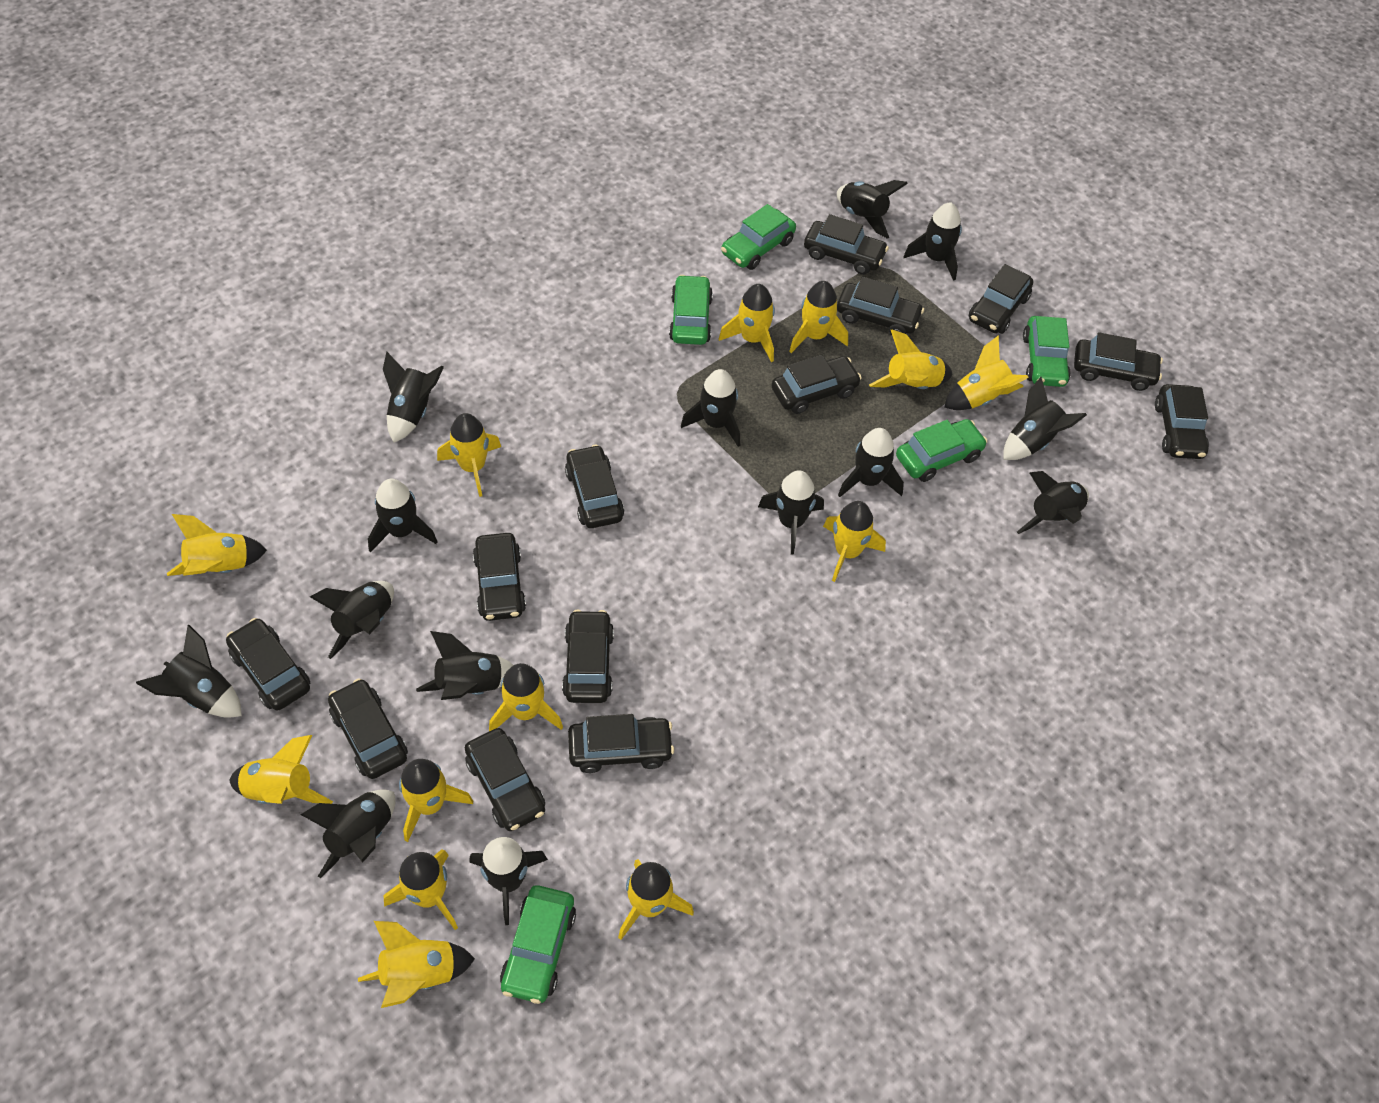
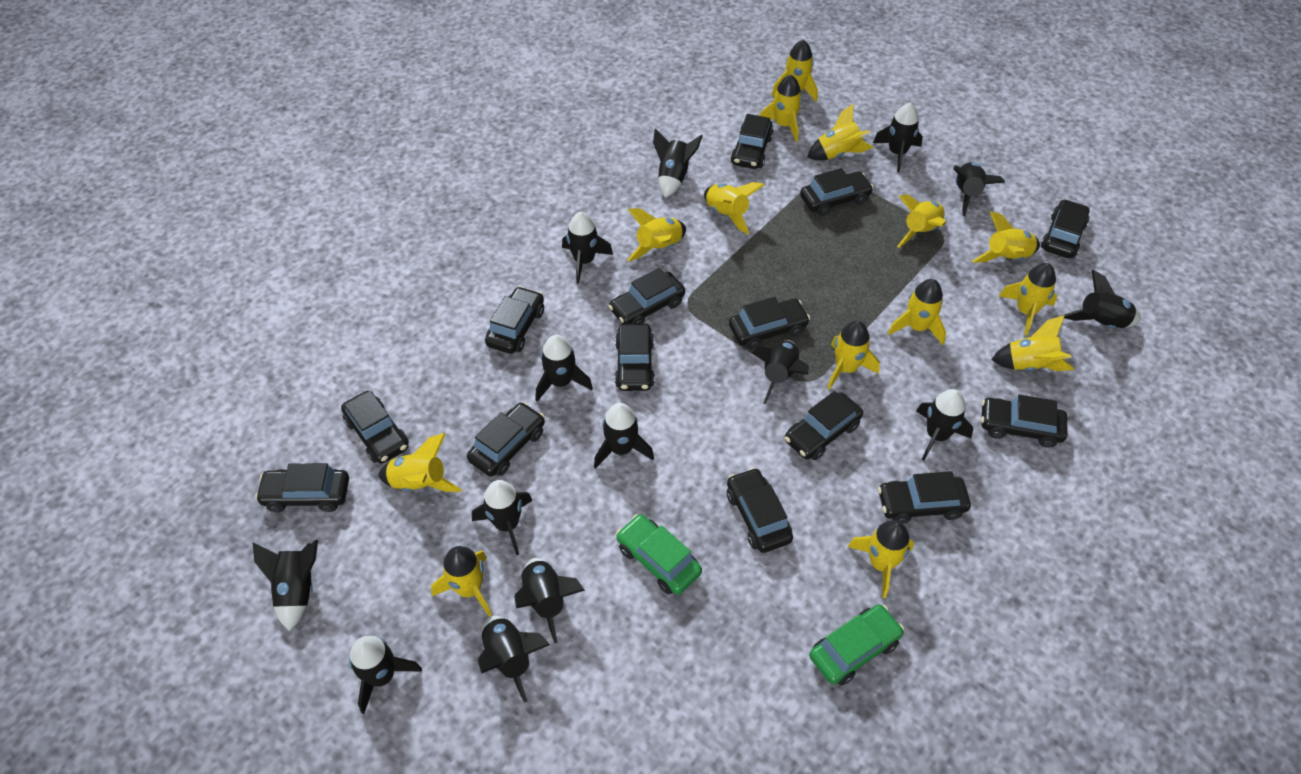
black car: [226,618,310,711] [328,678,408,779] [465,728,545,831] [473,533,526,621] [562,610,614,703] [565,445,624,528] [568,714,674,773] [771,354,862,414] [804,214,889,275] [837,277,924,335] [969,264,1033,334] [1074,332,1163,391] [1155,384,1209,459] = 13 -> [255,463,349,512] [341,391,409,464] [467,402,545,477] [485,286,544,354] [608,268,685,324] [615,323,655,391] [727,467,793,553] [729,297,810,349] [731,114,773,169] [785,391,863,460] [800,168,874,216] [878,471,971,524] [981,394,1068,448] [1041,199,1090,258] = 14
green car: [500,885,576,1004] [669,275,713,345] [721,204,796,270] [896,419,987,482] [1023,316,1071,387] = 5 -> [616,514,702,595] [809,604,904,685] = 2
yellow rocket: [167,514,267,576] [229,735,333,804] [358,921,475,1008] [384,849,458,930] [399,759,473,842] [437,413,501,497] [489,663,563,731] [618,859,694,940] [719,284,775,362] [789,281,848,353] [823,501,886,582] [869,330,953,389] [944,335,1029,410] = 13 -> [378,433,462,492] [431,546,492,617] [627,209,686,262] [704,182,764,234] [759,75,802,142] [772,40,818,102] [807,103,873,160] [827,321,880,390] [848,520,914,598] [888,279,946,345] [897,194,946,248] [972,211,1040,263] [991,315,1074,371] [999,263,1057,336] = 14

